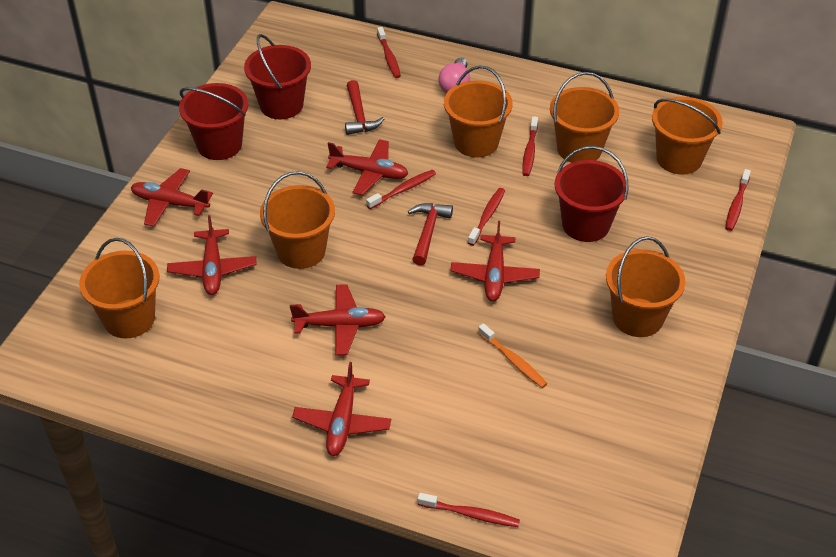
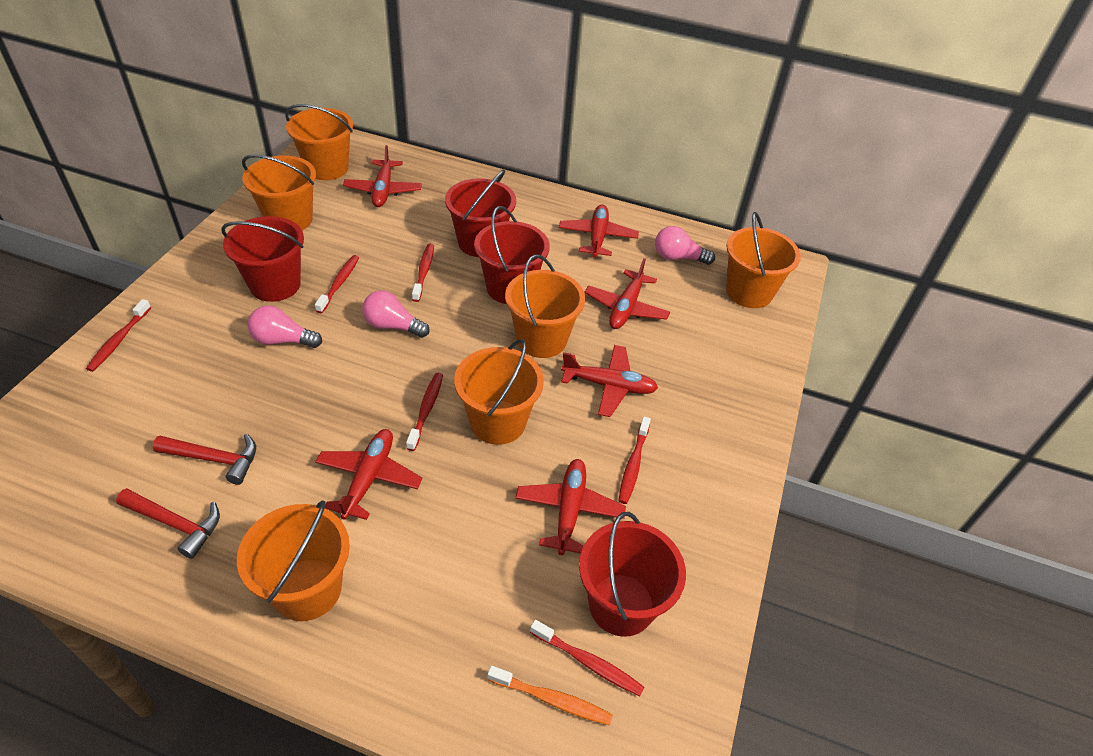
pink light bulb: [438,58,470,93] = 1 -> [248,306,322,348] [362,291,430,338] [655,226,715,265] = 3
red bucket: [179,83,248,160] [244,34,311,119] [555,146,629,242] = 3 -> [221,216,304,302] [445,170,516,257] [474,206,550,304] [579,512,686,637] = 4

